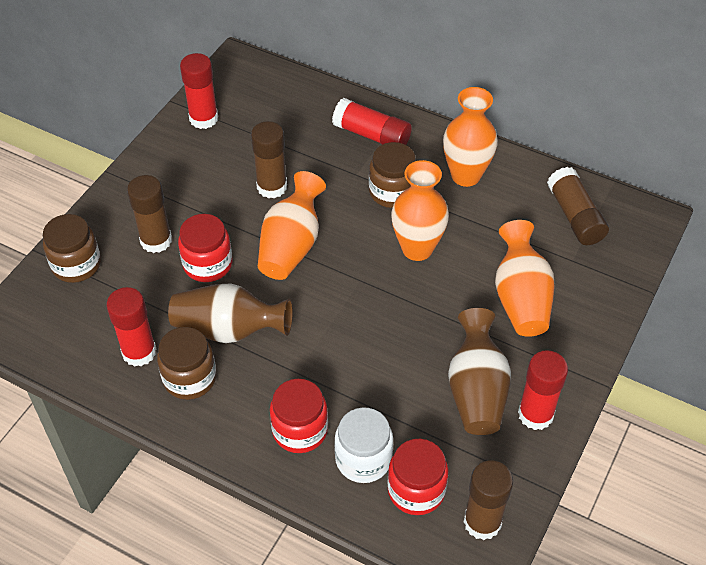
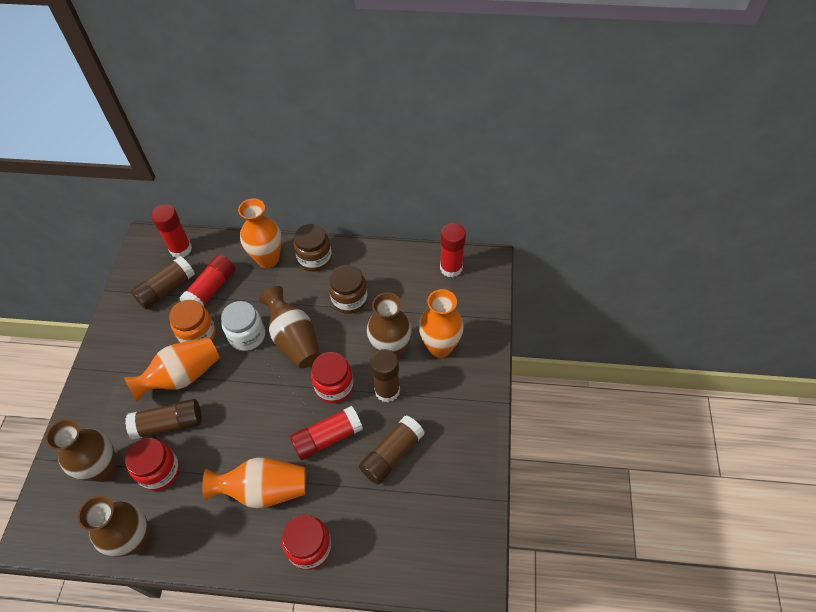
brown jar: [43,214,101,283] [157,327,216,400] [369,142,416,208] = 3 -> [293,224,332,272] [329,265,368,314] = 2
brown vase: [168,283,293,343] [448,308,511,435] = 2 -> [45,419,118,482] [78,495,150,557] [259,286,320,368] [367,292,412,358] = 4
orange jar: none = 0 -> [169,300,216,343] = 1

